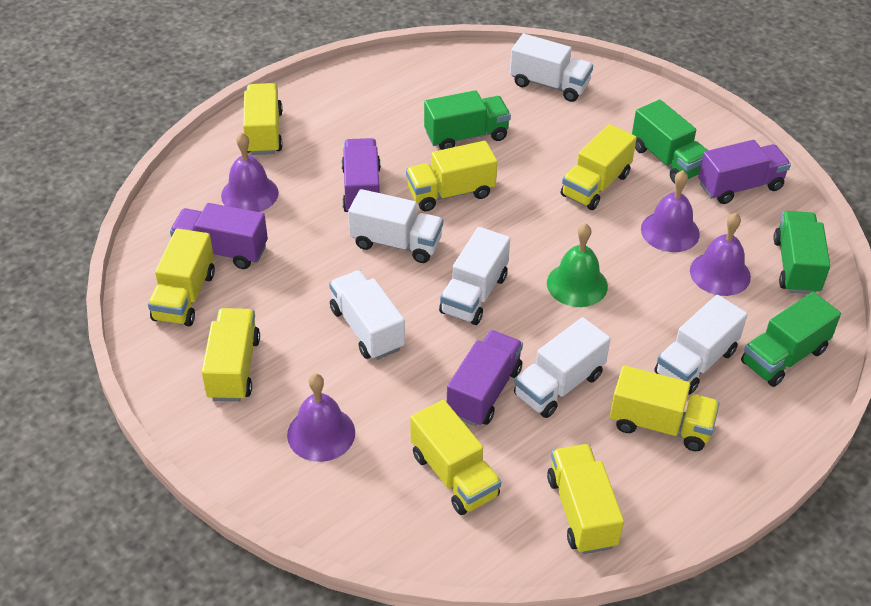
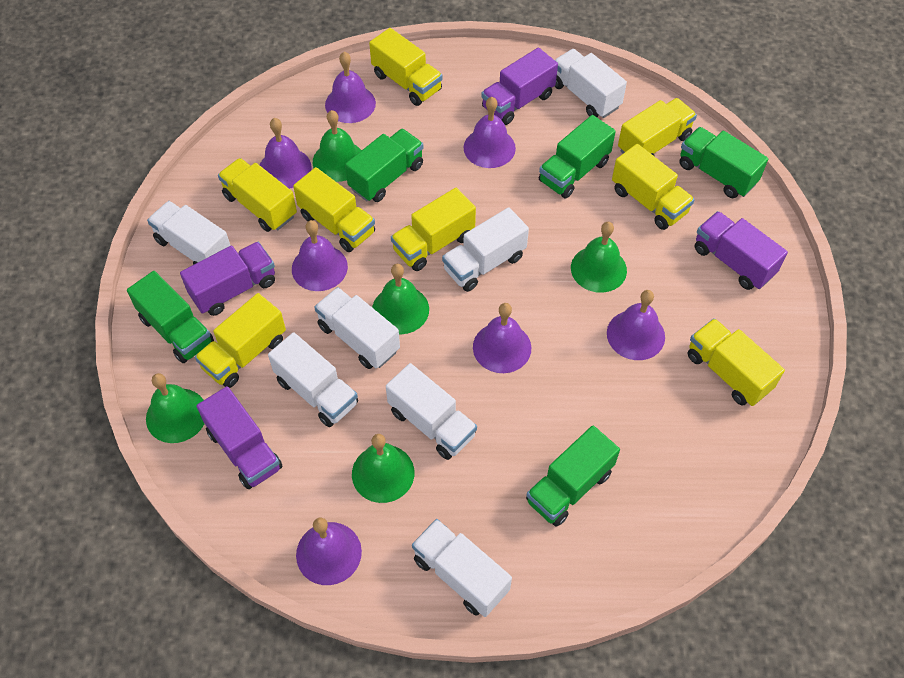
green bell: [547,223,608,307] = 1 -> [146,373,204,443] [313,110,362,182] [352,434,414,503] [372,264,429,334] [571,222,627,293] = 5
green truck: [424,90,511,150] [632,100,708,183] [741,292,841,387] [773,211,831,294] = 4 -> [127,271,214,363] [345,129,423,202] [526,425,620,527] [539,115,616,199] [679,127,768,198] = 5
purple bell: [221,133,279,212] [287,374,355,462] [641,170,700,252] [690,213,751,296] = 4 -> [260,118,311,189] [292,220,348,291] [296,518,362,585] [325,52,376,123] [464,97,516,168] [473,303,531,373] [607,290,665,360] = 7
white truck: [329,270,405,360] [348,189,443,263] [439,227,510,325] [510,34,593,102] [514,317,610,418] [654,295,748,395] = 6 -> [147,201,231,265] [268,332,358,427] [314,287,400,369] [386,363,477,460] [412,519,512,617] [442,207,529,292] [554,49,627,118] = 7

